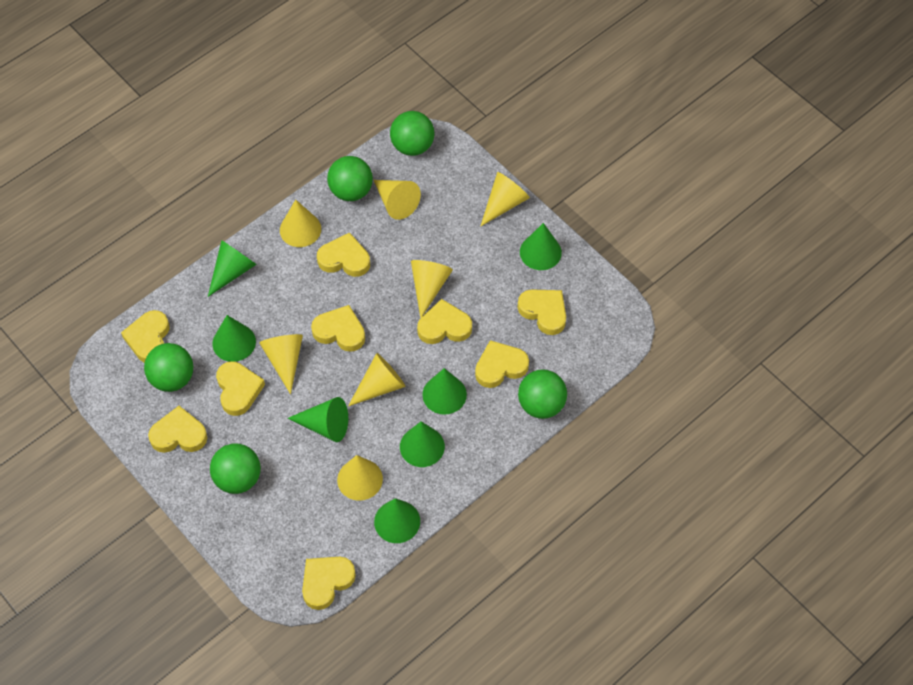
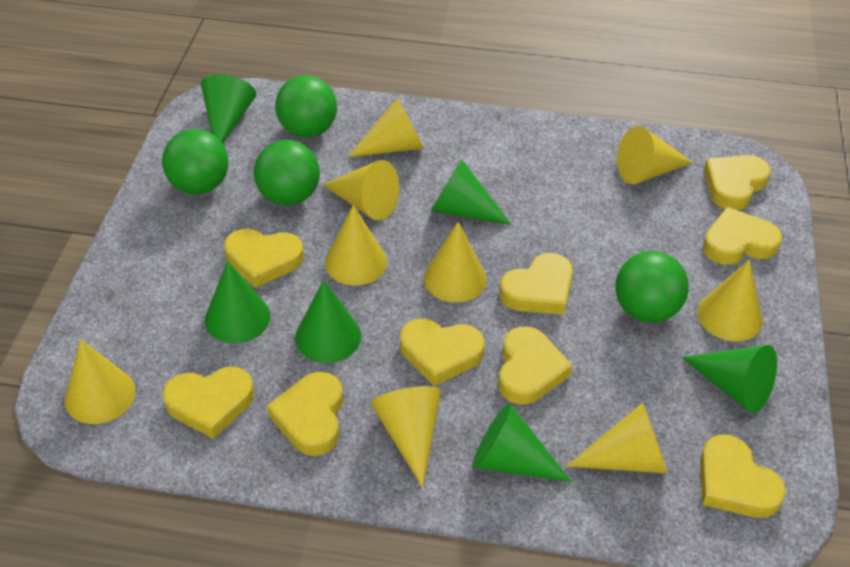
green ball: [144,343,193,392] [210,444,261,494] [327,156,373,201] [390,111,435,156] [518,370,567,419] = 5 -> [162,129,228,194] [254,140,320,206] [275,75,337,138] [615,251,689,323] = 4
green cone: [208,240,257,297] [212,315,256,362] [288,397,348,442] [374,498,420,543] [400,421,445,467] [422,368,467,415] [520,223,562,270] = 7 -> [201,74,256,143] [205,261,271,343] [295,280,361,363] [431,159,512,225] [473,403,572,482] [681,345,777,413] = 6
yellow cone: [259,334,303,394] [280,200,321,247] [337,455,383,501] [348,353,406,406] [374,180,421,220] [411,260,453,318] [480,172,530,227] = 7 -> [65,339,136,424] [323,160,399,221] [325,205,387,286] [347,98,424,158] [371,386,441,488] [424,222,487,303] [566,403,668,474] [617,126,693,185] [698,260,763,341] = 9

